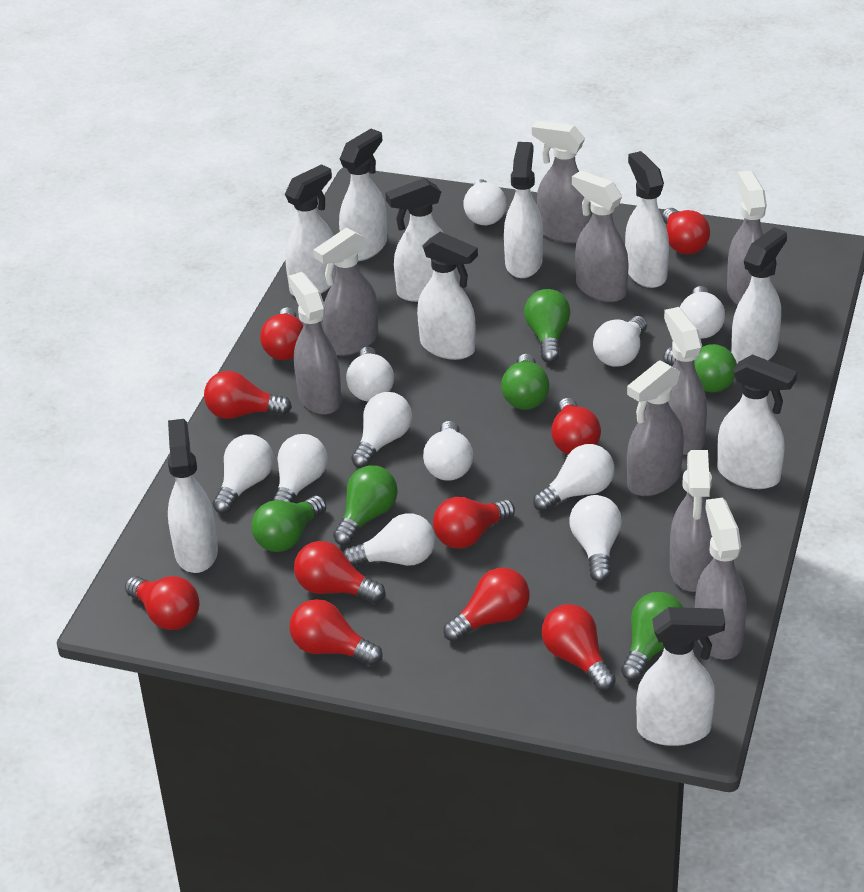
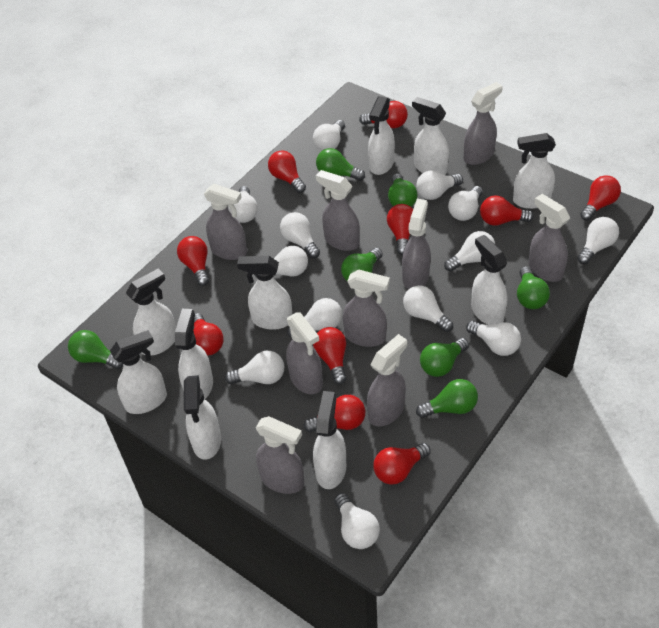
green light bulb: [251,496,326,552] [333,465,398,546] [501,354,549,410] [524,289,570,363] [621,592,683,681] [663,344,737,392] = 6 -> [68,330,123,369] [316,148,365,181] [341,248,383,281] [388,173,418,207] [416,379,478,418] [420,338,469,377] [517,266,550,309] = 7
white light bulb: [213,435,274,514] [273,434,328,503] [343,513,435,567] [346,347,394,401] [351,392,412,468] [423,421,473,481] [463,179,507,225] [533,444,614,512] [569,495,622,582] [593,316,647,367] [680,286,725,339] = 11 -> [225,351,284,384] [228,186,258,223] [254,246,308,277] [280,212,320,258] [287,298,342,338] [313,120,345,151] [334,493,380,549] [403,285,453,332] [416,171,463,200] [444,231,495,272] [448,186,483,221] [466,321,521,356] [577,217,619,264] = 13

